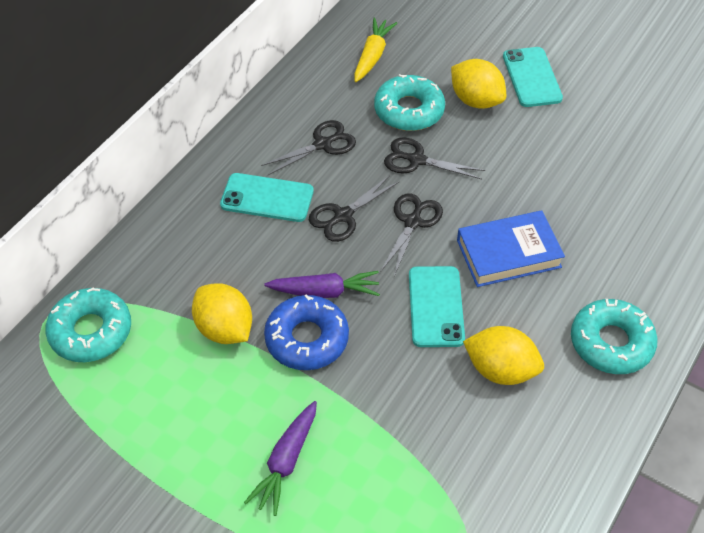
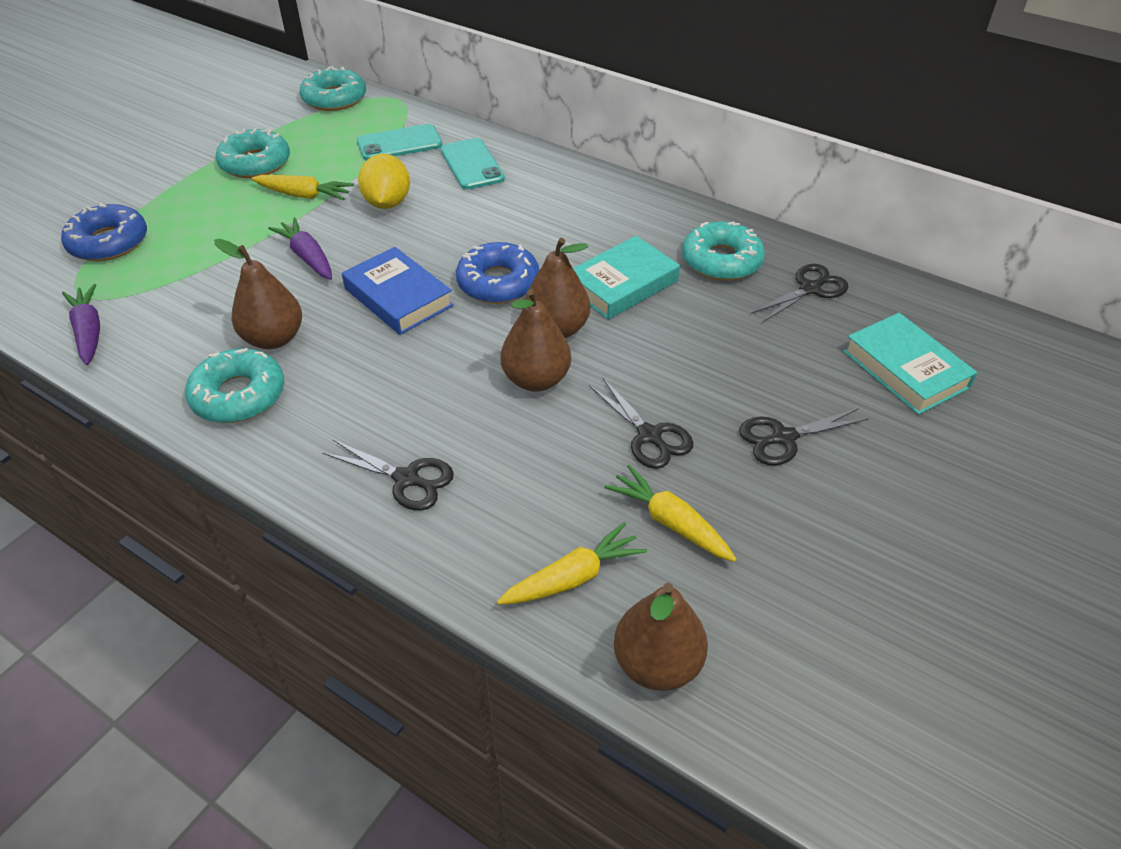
blue donut: [264,294,349,370] = 1 -> [61,203,147,261] [456,242,539,304] = 2
brown pear: none = 0 -> [214,239,302,349] [500,289,571,392] [525,238,590,338] [614,583,708,691] = 4
turquoise book: none = 0 -> [573,236,680,320] [843,313,977,415] = 2
turquoise donut: [45,288,131,362] [374,74,445,131] [571,299,658,374] = 3 -> [185,348,284,423] [216,128,290,178] [300,66,366,111] [682,221,765,281] = 4
turquoise phone: [220,173,314,222] [409,266,465,347] [503,47,563,107] = 3 -> [357,124,442,161] [440,138,505,189] = 2
yellow carrot: [354,17,397,82] = 1 -> [251,175,354,200] [497,522,647,605] [604,465,736,562] = 3
yellow lemon: [192,283,252,344] [451,59,506,109] [463,326,544,385] = 3 -> [358,154,410,209] = 1

